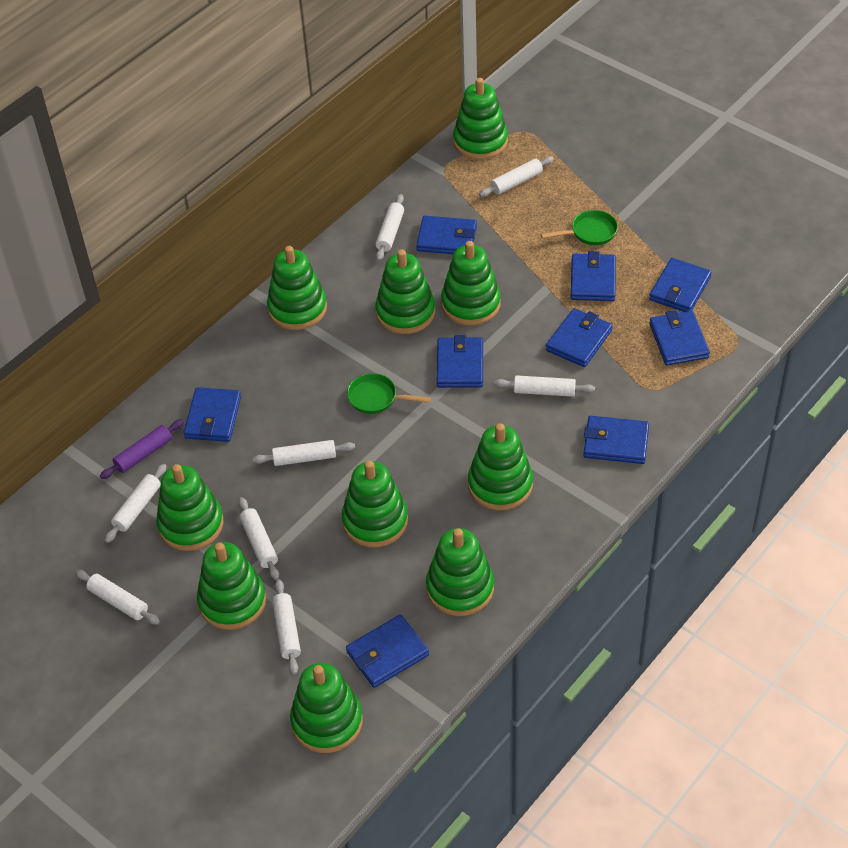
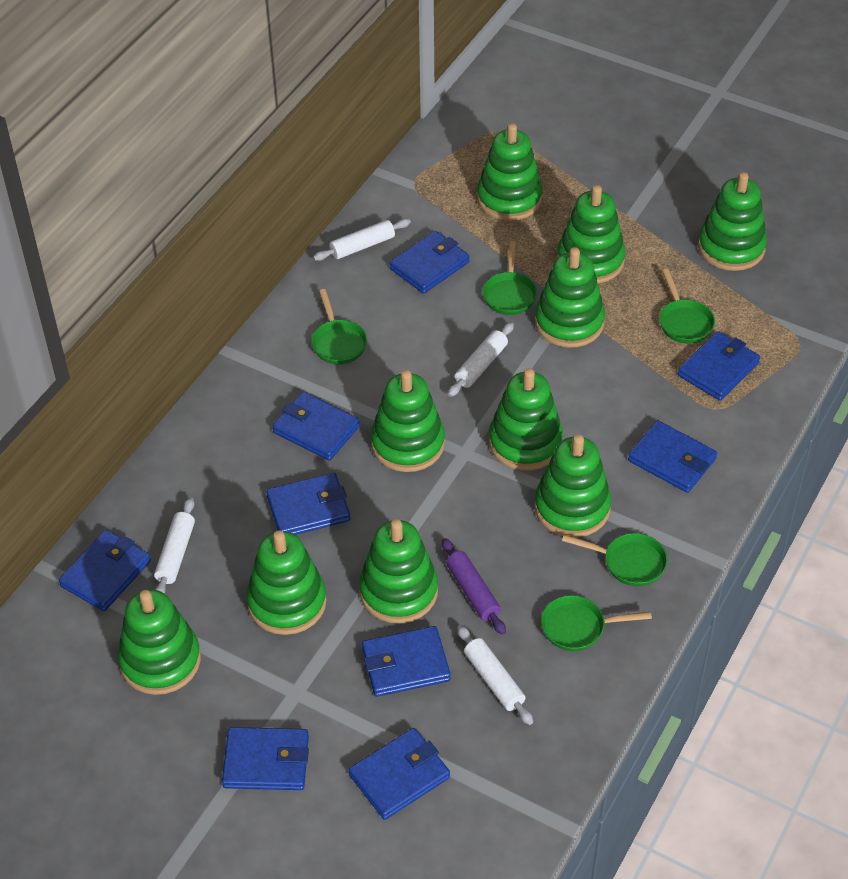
green pan: [347,373,431,414] [541,210,618,245] = 2 -> [311,289,367,364] [483,241,537,315] [541,595,652,651] [562,533,668,586] [659,269,715,343] = 5
white rolling pin: [75,570,160,625] [105,464,167,543] [238,497,279,580] [253,440,355,466] [272,579,301,675] [376,194,404,261] [479,156,554,197] [494,375,595,397] = 8 -> [154,497,195,594] [313,219,411,261] [448,322,514,397] [457,625,533,725] = 4

